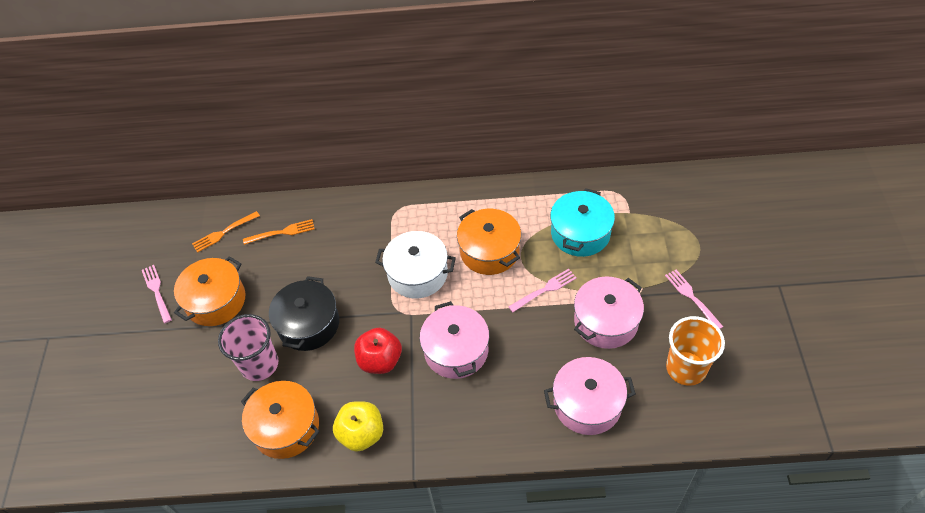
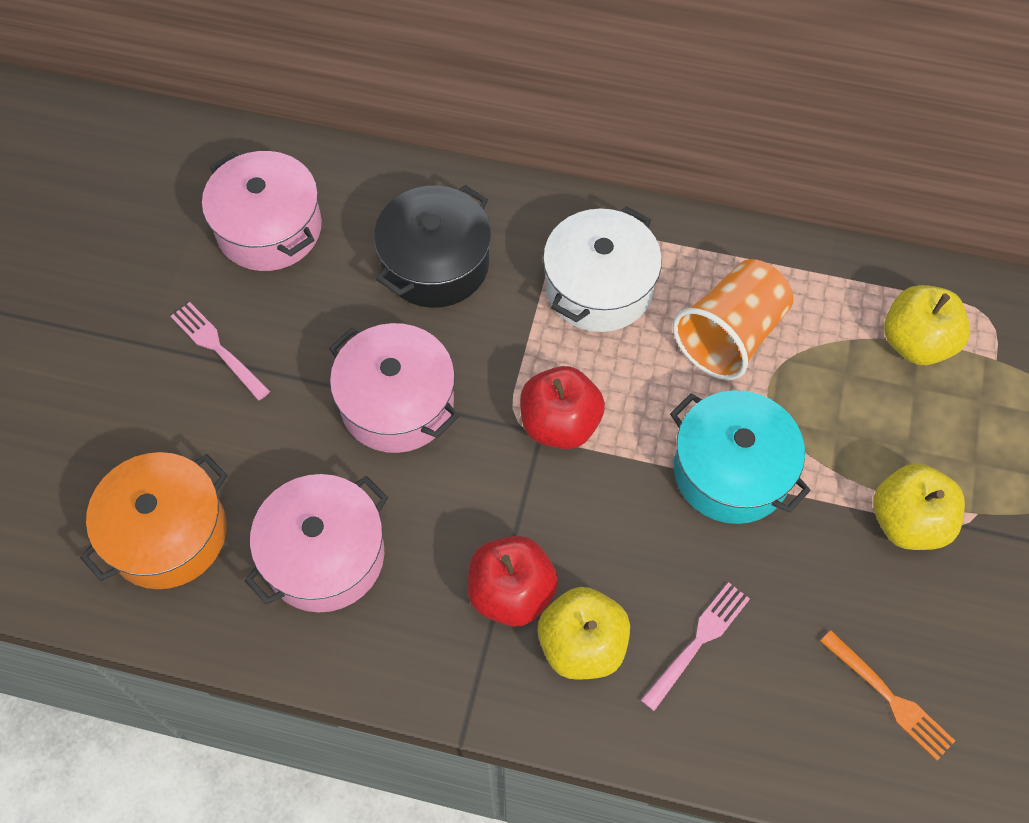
orange fork: [192,211,260,253] [243,219,315,245] = 2 -> [820,630,955,761] = 1
orange pot: [174,256,245,326] [241,381,320,459] [457,209,521,275] = 3 -> [80,452,227,589] = 1
pink cup: [218,314,278,381] = 1 -> none = 0
pink fork: [142,265,172,323] [508,269,577,312] [665,270,723,329] = 3 -> [171,302,270,401] [641,582,750,711] = 2
red apple: [354,327,402,374] = 1 -> [467,536,558,627] [520,366,605,449] = 2
yellow apple: [333,401,383,452] = 1 -> [538,587,630,680] [873,464,965,550] [884,285,970,365] = 3

